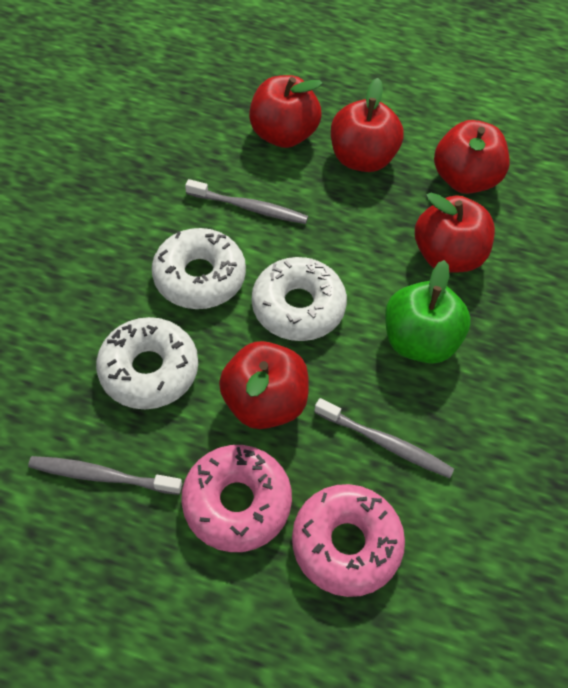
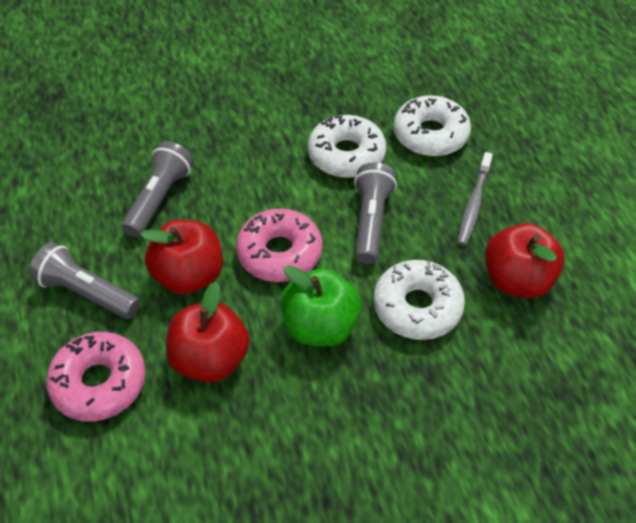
grey flashlight: none = 0 -> [29,242,140,319] [122,141,194,237] [354,162,397,264] = 3
grey toothbrush: [28,456,182,495] [185,179,308,224] [314,398,454,478] = 3 -> [457,152,493,246] = 1
red apple: [219,341,309,429] [249,75,323,148] [331,78,404,172] [415,192,495,272] [434,120,510,194] = 5 -> [140,220,223,294] [166,282,250,383] [485,223,565,298] = 3

